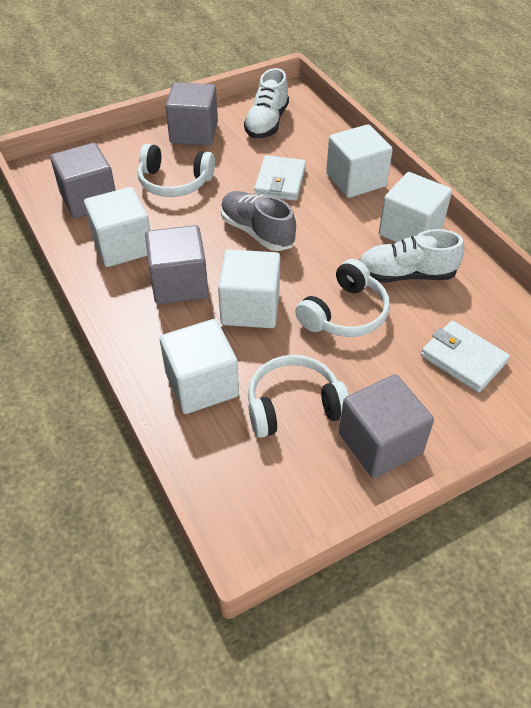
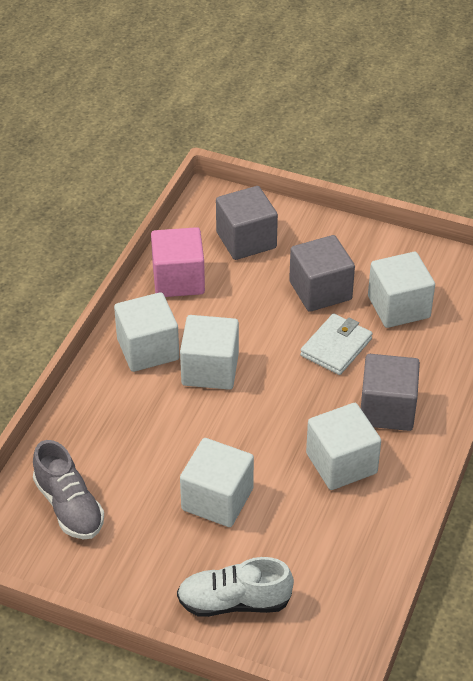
grey cube: [50,143,116,218] [145,225,209,304] [165,82,218,146] [339,374,434,478] = 4 -> [216,186,278,260] [289,235,355,312] [361,354,420,431] = 3
pink cube: none = 0 -> [151,227,205,297] = 1
white headphones: [137,144,215,197] [248,355,349,438] [295,259,390,337] = 3 -> none = 0
white shoe: [244,68,289,138] [359,229,464,283] = 2 -> [177,557,294,617] = 1
white wallet: [254,155,306,201] [421,320,510,393] = 2 -> [300,314,372,375] = 1

